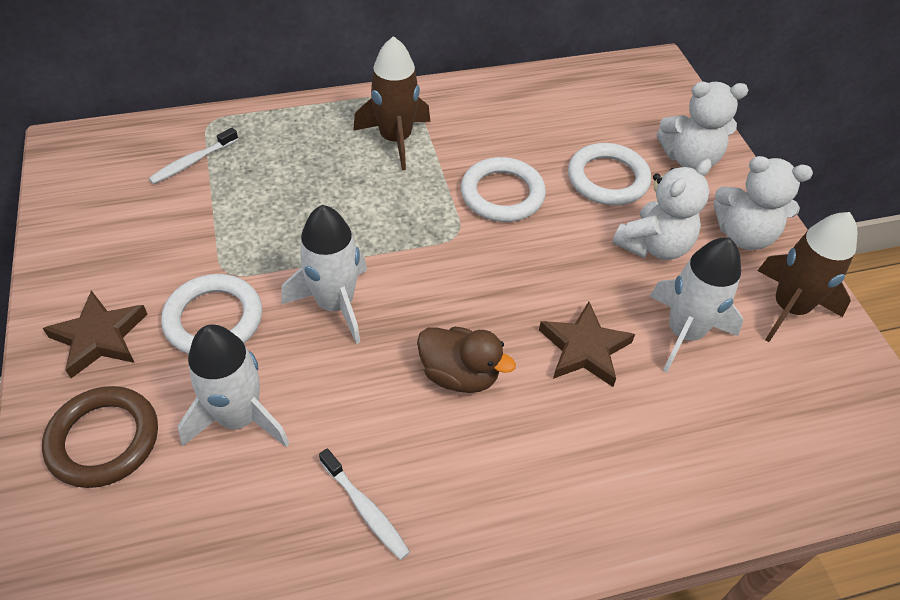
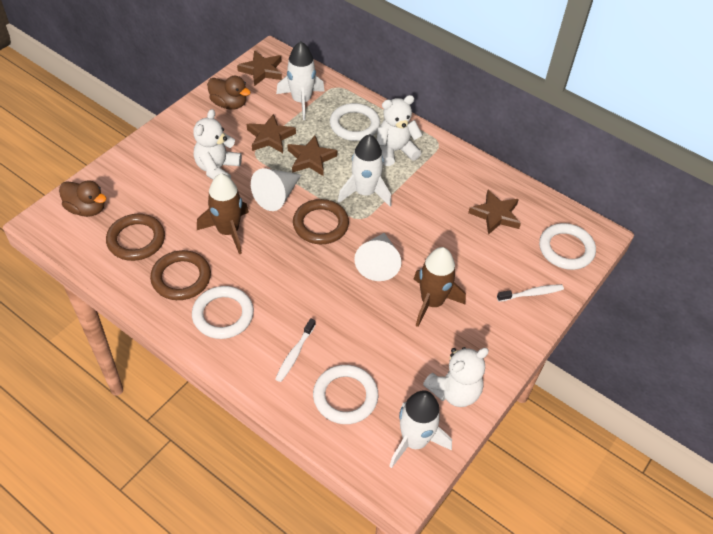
brown duck: [417,327,516,393] = 1 -> [59,180,107,217] [207,76,251,109] = 2
brown ring: [42,386,158,488] = 1 -> [106,214,165,261] [150,250,211,300] [293,199,349,244] = 3
brown star: [43,291,147,378] [539,302,635,387] = 2 -> [237,50,282,86] [247,114,296,153] [288,136,337,176] [468,190,521,235] = 4
white cone: none = 0 -> [251,168,301,211] [354,233,401,281] = 2
white ring: [161,274,262,354] [461,157,546,222] [568,143,651,205] = 3 -> [192,286,254,339] [313,365,378,424] [330,103,380,141] [539,223,596,270] = 4

